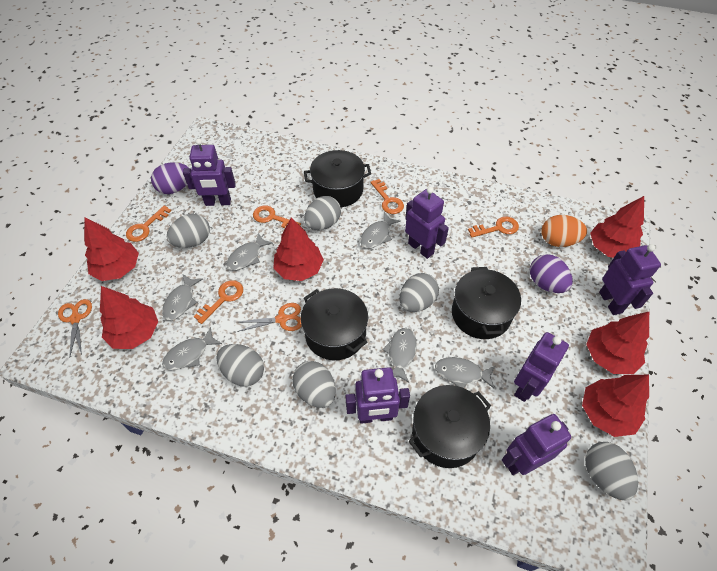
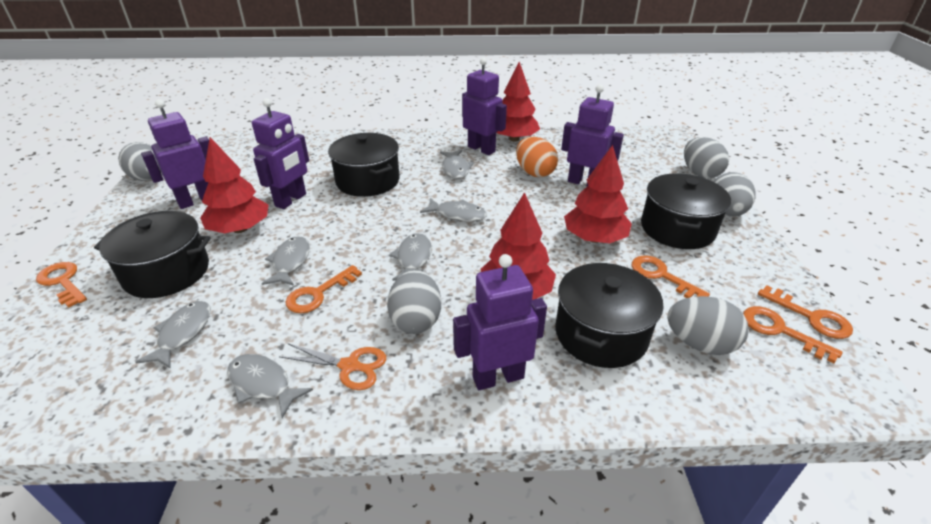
grey egg: [167,214,210,248] [217,344,264,387] [292,361,336,408] [304,196,341,230] [399,273,439,312] [585,442,638,500] = 6 -> [118,142,161,181] [387,269,441,334] [667,296,748,355] [684,137,729,179] [713,172,756,217] = 5
orange scissors: [58,299,92,358] [237,303,302,332] = 2 -> [279,343,386,390] = 1
purple egg: [151,162,189,194] [530,254,573,293] = 2 -> none = 0
purple robot: [183,138,236,206] [346,367,410,424] [405,187,449,259] [502,414,571,475] [514,332,569,402] [599,244,661,315] = 6 -> [141,99,209,209] [252,98,309,209] [453,254,547,390] [462,58,507,155] [561,84,624,186] = 5
red tree: [84,217,139,281] [100,286,158,349] [273,217,324,281] [582,375,649,437] [586,312,649,374] [590,196,644,258] = 6 -> [200,137,269,233] [480,192,556,300] [496,62,540,142] [564,145,632,243] = 4

